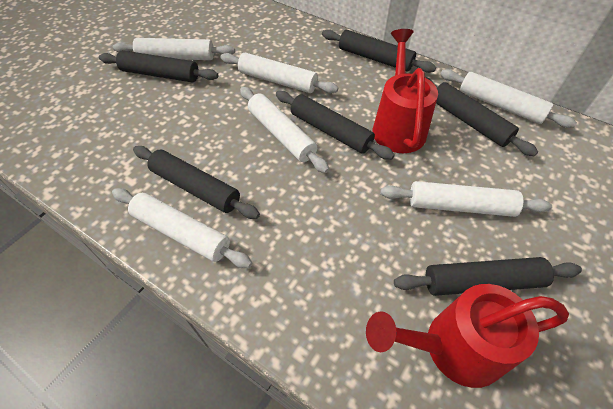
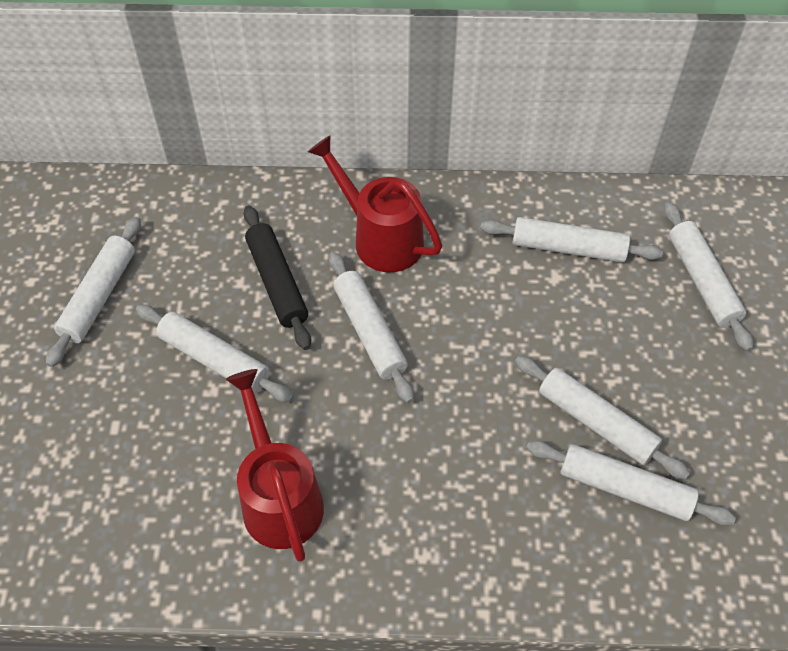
black rolling pin: [99,50,219,82] [133,146,260,219] [276,91,395,160] [322,29,436,73] [394,257,582,296] [425,77,538,156] = 6 -> [244,206,311,350] = 1
white rolling pin: [112,188,252,268] [113,38,235,60] [221,53,338,93] [240,87,329,173] [380,181,552,217] [440,69,577,128] = 6 -> [46,217,141,367] [136,305,294,402] [329,252,414,403] [480,217,663,263] [515,356,690,480] [526,441,736,525] [664,202,753,351] = 7

